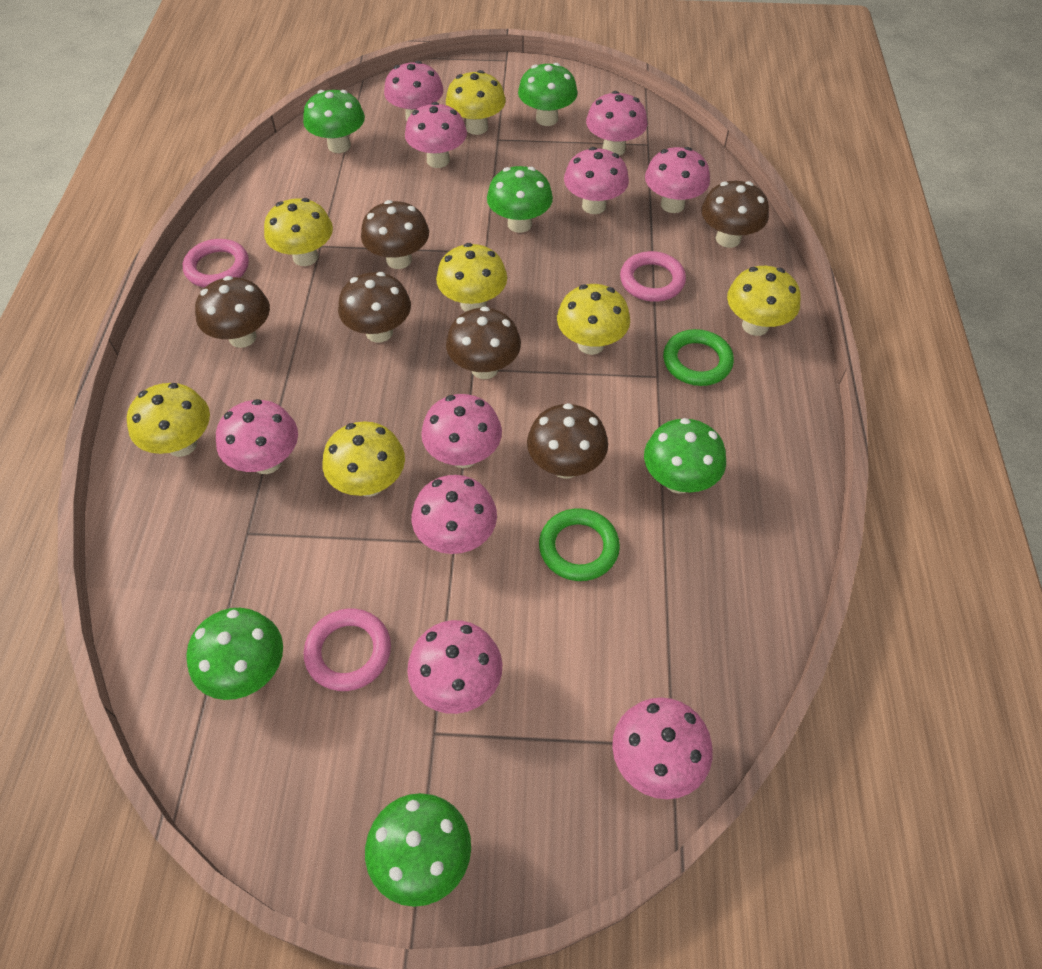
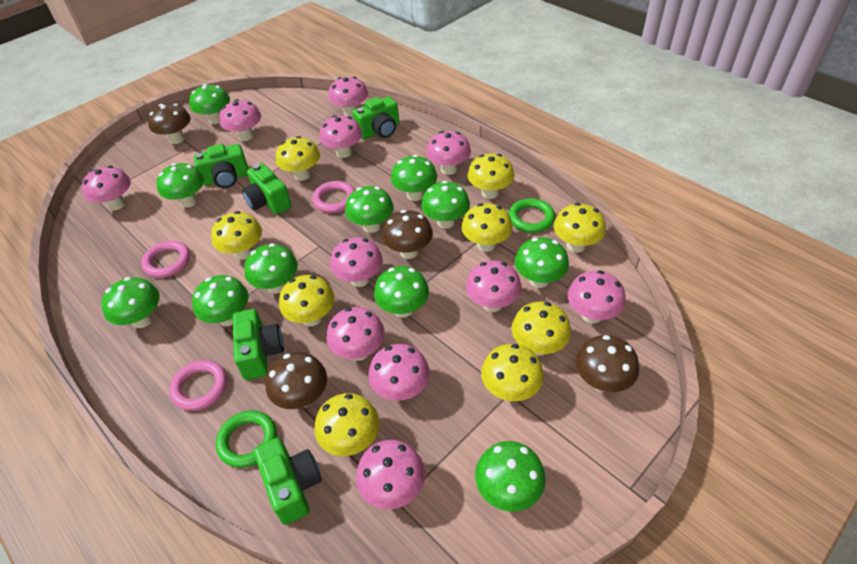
brown mushroom: [195,276,270,348] [338,272,411,343] [361,200,429,269] [446,307,521,379] [527,403,608,478] [701,181,769,248] = 6 -> [148,103,191,144] [266,352,327,409] [382,210,433,259] [575,335,639,392] = 4
green camera: none = 0 -> [194,144,249,188] [233,309,284,380] [242,163,292,215] [254,437,322,525] [352,96,399,139] = 5
green mushroom: [186,608,283,700] [303,90,365,153] [365,793,471,907] [487,166,553,233] [518,63,578,126] [644,418,726,494] = 6 -> [101,277,160,328] [156,163,204,208] [189,84,230,124] [192,275,248,326] [244,243,298,294] [345,186,394,233] [374,266,429,318] [391,155,437,201] [421,181,470,229] [475,441,546,512] [515,237,569,288] = 11
pink mushroom: [216,399,298,474] [384,61,444,121] [405,102,467,168] [407,620,502,714] [411,475,497,554] [421,394,502,468] [564,147,629,214] [586,91,647,156] [612,697,713,799] [645,147,710,213] = 10 -> [82,166,131,210] [219,99,261,141] [320,115,362,158] [327,307,385,361] [329,76,368,117] [330,237,383,287] [356,440,425,509] [368,344,430,401] [426,131,471,175] [466,260,522,312] [568,270,626,324] = 11
yellow mushroom: [127,383,210,457] [264,198,333,266] [323,421,405,497] [436,243,507,312] [446,70,506,135] [557,284,630,355] [727,266,801,336] = 7 -> [211,211,262,260] [276,136,320,181] [279,275,335,326] [314,393,380,456] [462,203,512,252] [467,153,514,199] [481,344,544,401] [512,302,571,356] [554,203,606,253] = 9

